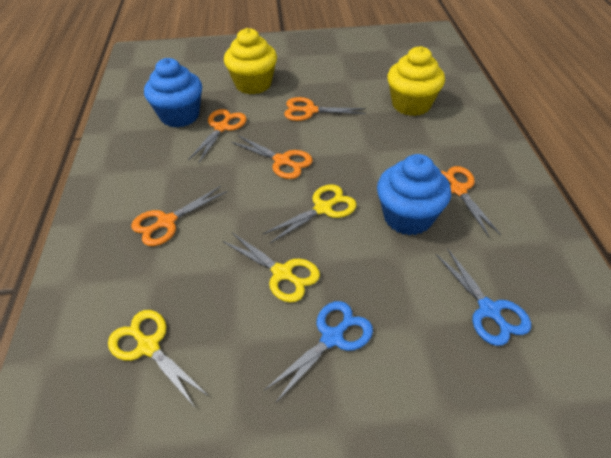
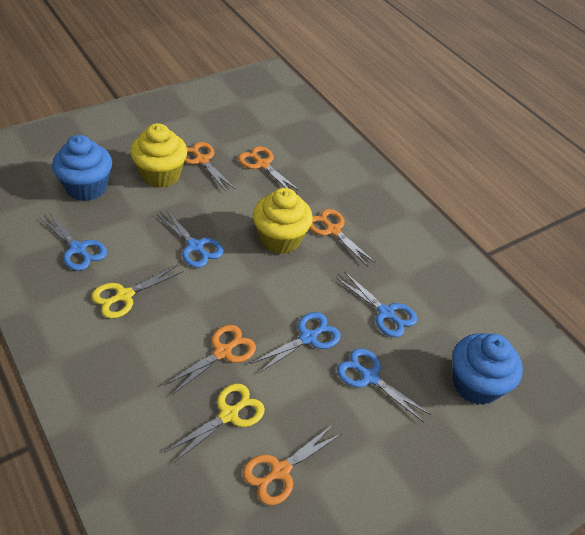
blue scissors: [264,301,373,402] [436,248,531,346] = 2 -> [39,212,107,271] [156,209,224,268] [251,312,341,374] [336,272,417,337] [337,348,431,423] = 5
yellow scissors: [108,310,209,406] [223,233,320,302] [262,184,357,243] = 3 -> [91,265,184,319] [164,384,265,463] = 2

